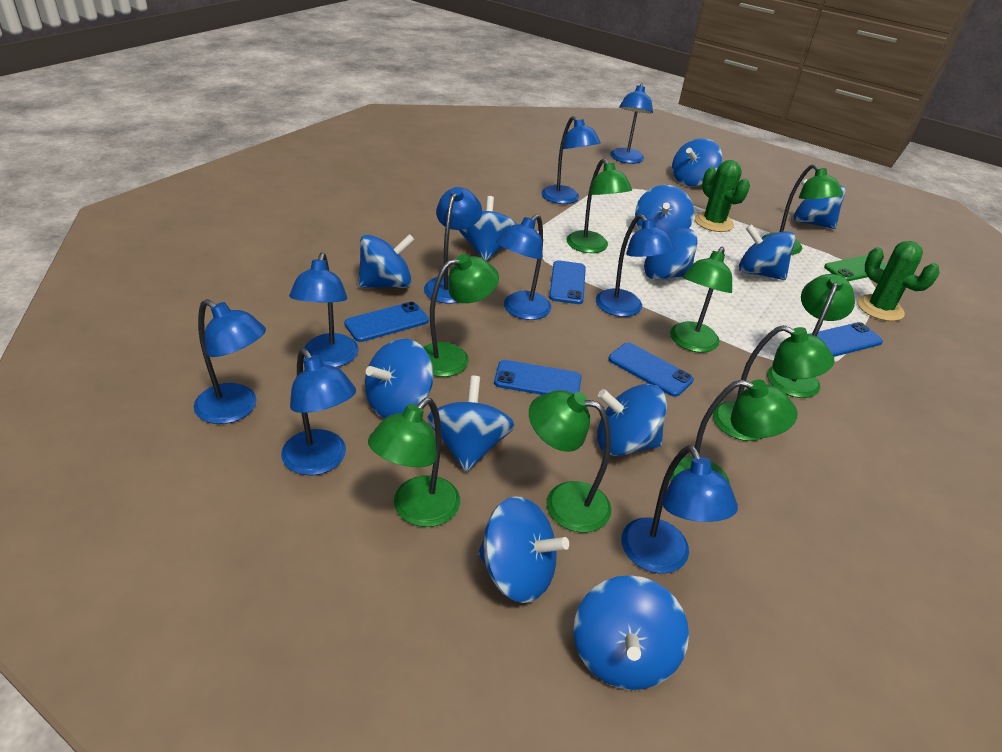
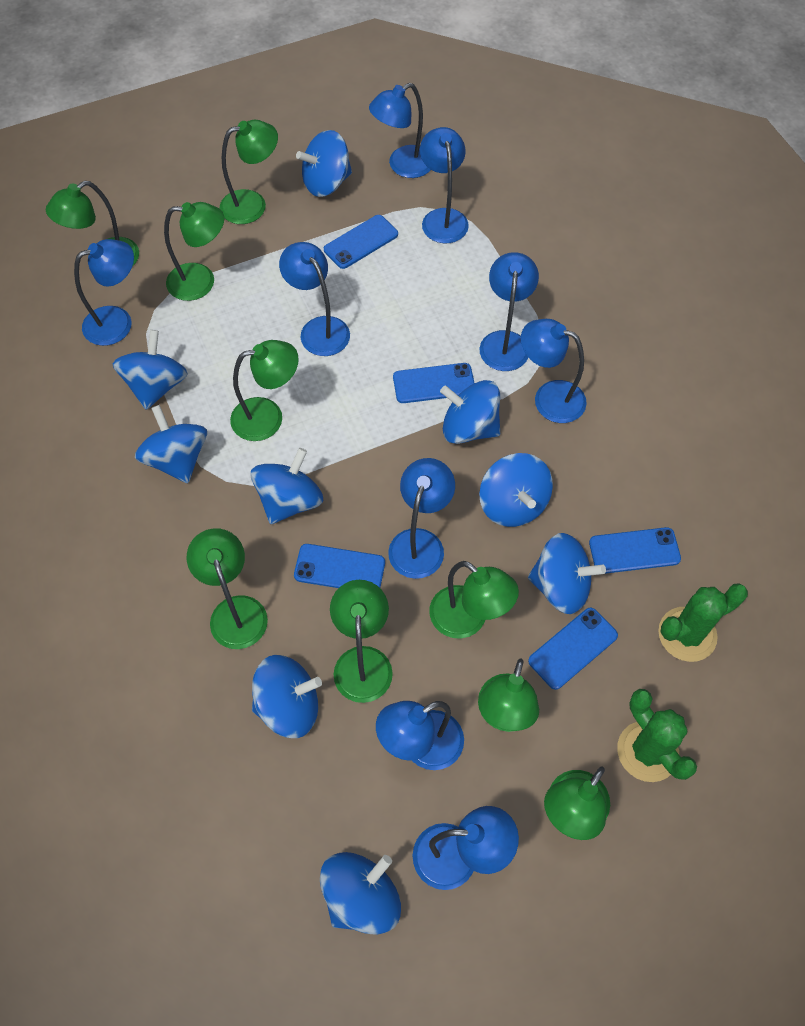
blue spinning top: [358,234,415,288] [365,339,434,419] [427,376,515,472] [459,196,517,261] [478,496,569,603] [574,575,689,690] [597,384,667,456] [635,185,694,233] [644,228,698,280] [672,138,722,186] [739,224,796,280] [794,179,846,229] = 12 -> [113,330,188,410] [135,405,207,483] [251,448,323,524] [252,655,322,738] [296,130,352,197] [320,852,401,935] [440,380,500,444] [479,453,553,527] [528,533,606,614] = 9
green phone: [824,255,886,281] = 1 -> none = 0

